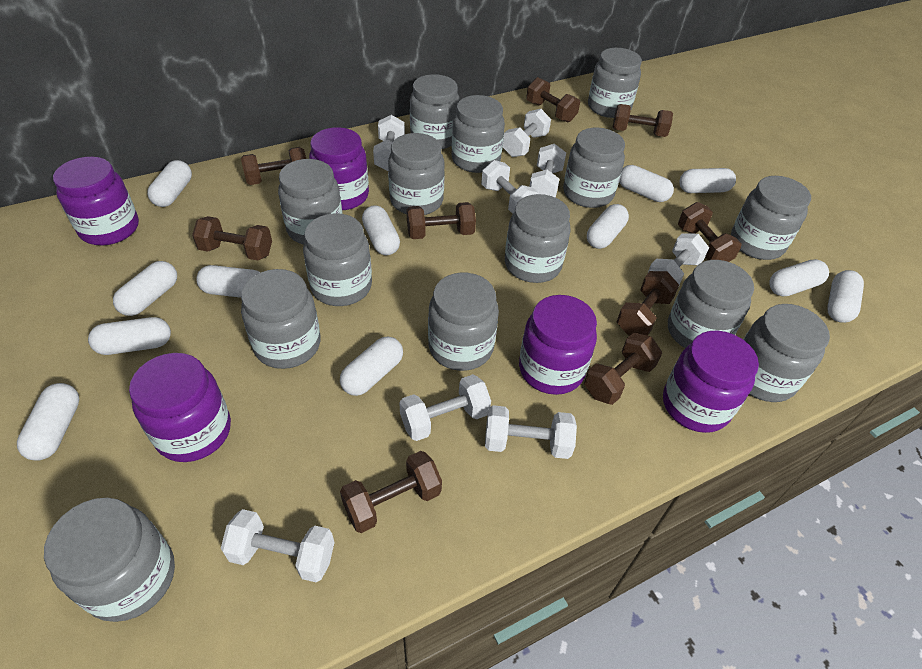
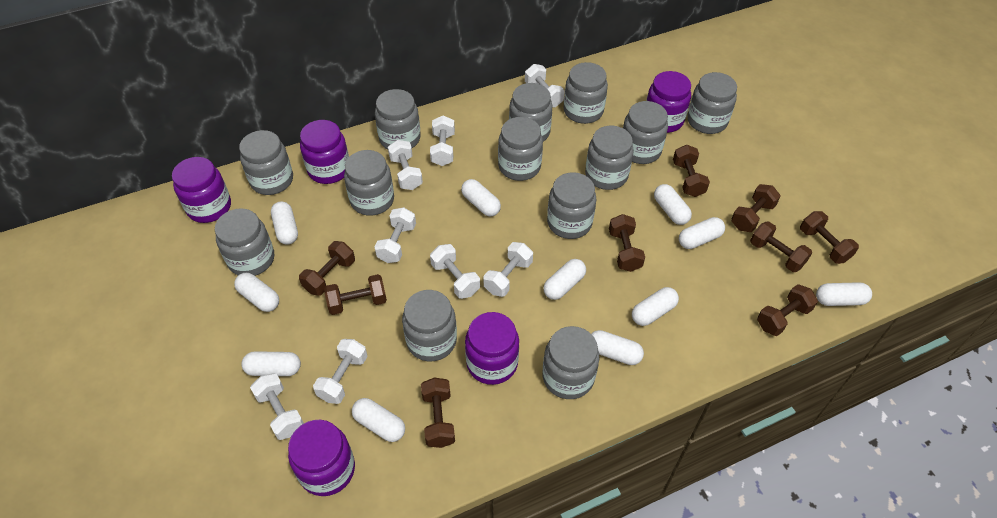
grey jar: [44,498,175,622] [241,269,321,369] [278,159,343,245] [303,213,372,306] [388,133,445,215] [410,74,460,149] [428,273,499,371] [452,95,505,173] [505,194,571,283] [563,127,625,208] [588,48,642,118] [668,260,754,348] [731,176,811,260] [743,304,830,402] = 14 -> [215,208,274,276] [239,130,293,195] [344,150,394,216] [375,89,421,149] [402,290,457,361] [498,117,543,181] [509,83,553,142] [543,326,600,399] [547,172,596,239] [563,62,608,124] [585,126,634,190] [623,101,668,164] [687,72,737,134] = 13
white capsule: [17,383,79,461] [88,317,171,355] [113,261,177,316] [147,160,192,207] [196,265,260,298] [340,336,403,396] [362,205,400,255] [587,204,629,249] [619,165,674,202] [679,168,736,193] [769,259,829,296] [827,270,864,323] = 12 -> [234,273,279,312] [241,351,301,376] [271,202,298,245] [352,398,405,442] [461,179,501,217] [543,259,586,300] [591,330,644,365] [632,287,679,326] [654,184,692,225] [679,217,725,249] [816,282,872,306] = 11

